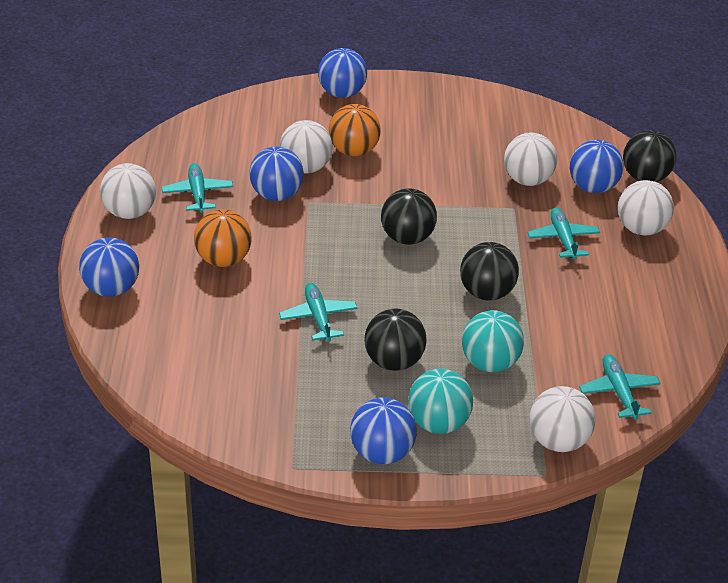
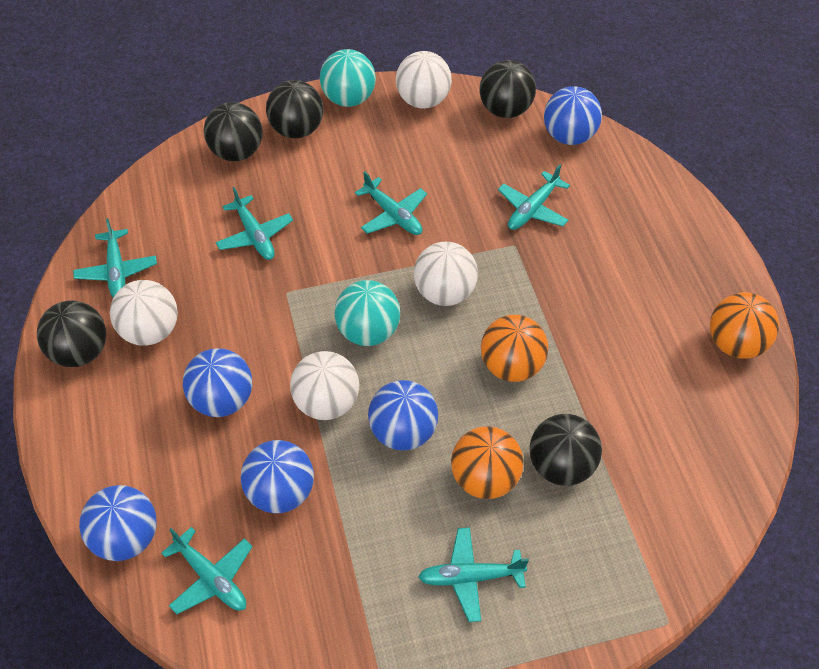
black ball: [364,309,427,371] [381,188,437,245] [460,242,519,301] [623,130,677,182] = 4 -> [37,301,106,367] [204,102,263,161] [266,80,323,138] [480,60,536,118] [530,414,602,486] = 5
orange ball: [194,209,252,267] [329,104,381,156] = 2 -> [451,426,524,499] [481,315,548,382] [710,292,779,359] = 3
turquoise plane: [161,163,233,213] [279,283,358,342] [527,207,600,260] [579,354,661,420] = 4 -> [73,218,157,298] [161,527,253,614] [215,187,293,260] [355,171,427,235] [418,527,529,622] [498,165,570,230] = 6
white ball: [100,163,156,219] [280,120,332,173] [504,133,557,186] [529,386,596,452] [618,180,674,235] = 5 -> [110,280,178,346] [290,351,359,420] [396,51,452,109] [414,242,478,306] = 4

